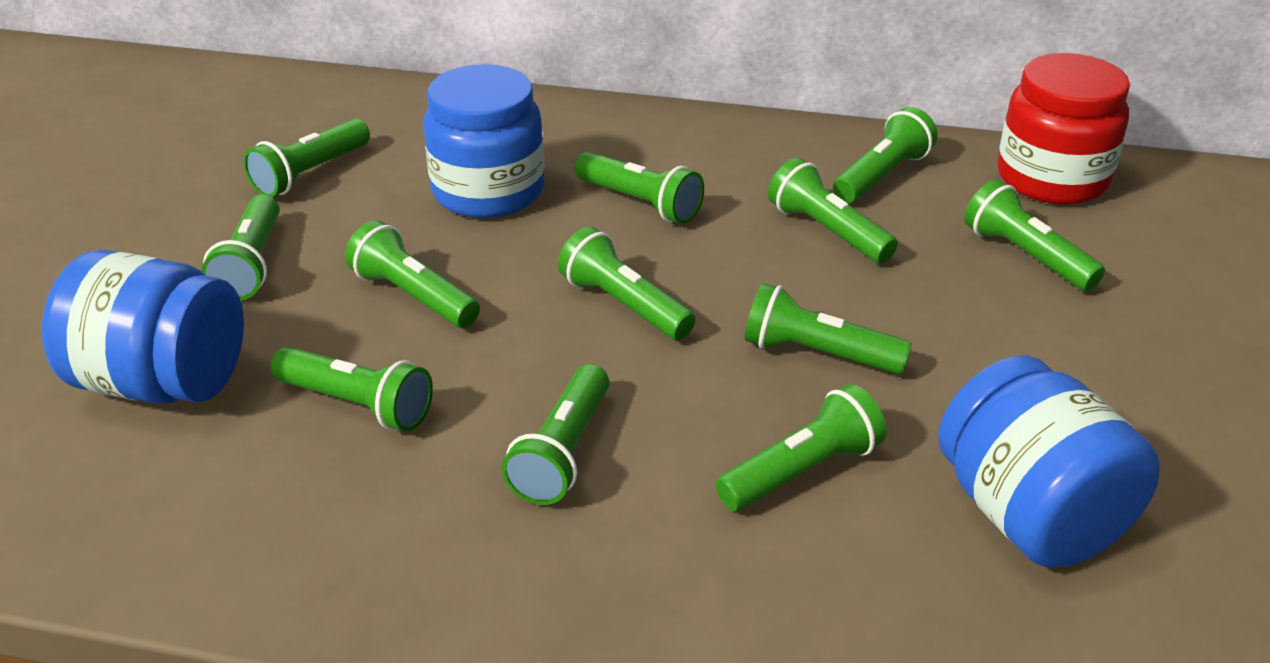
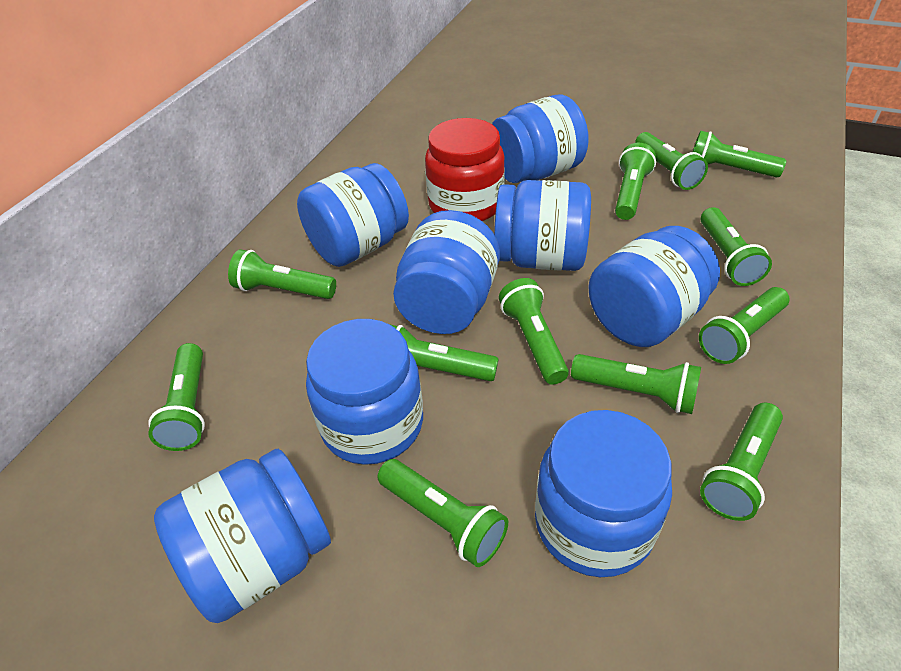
blue jar: [42,250,244,404] [424,64,545,218] [938,355,1160,567] = 3 -> [154,449,331,623] [297,163,409,267] [306,319,423,465] [393,210,500,334] [492,95,589,183] [494,180,591,271] [535,410,672,577] [588,226,720,347] = 8

